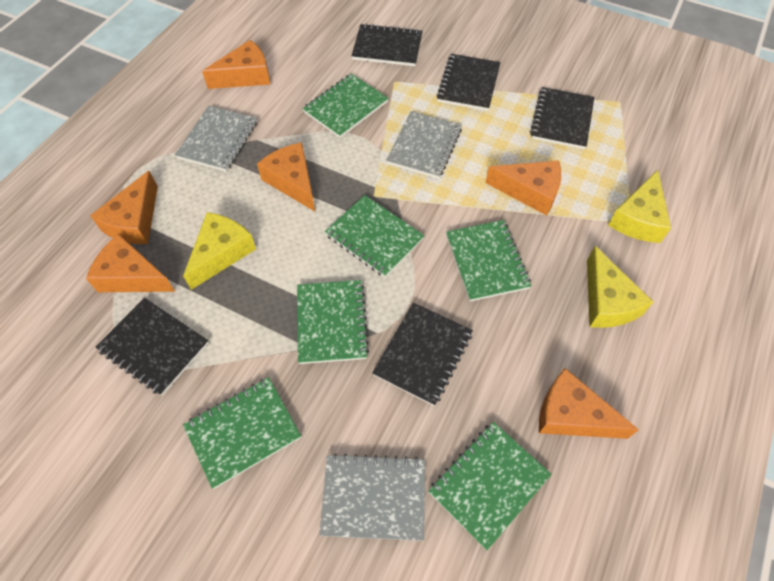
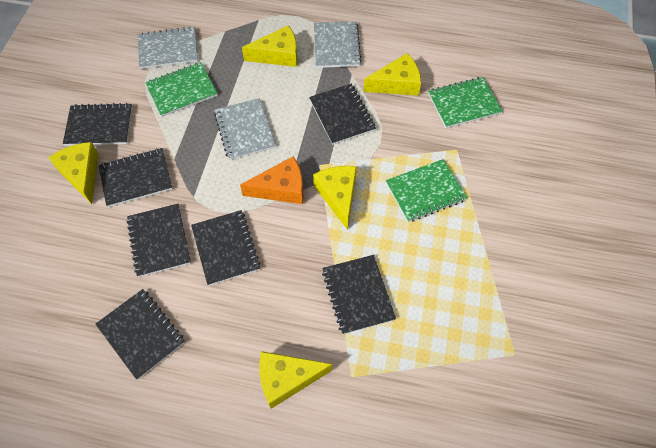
black notebook: [95,298,209,395] [351,23,423,66] [372,303,473,406] [436,54,500,111] [530,87,594,149] = 5 -> [63,103,132,146] [96,289,185,380] [98,148,172,207] [126,204,191,277] [191,210,261,286] [309,84,376,145] [322,255,396,334] = 7
green notebook: [183,377,301,489] [297,280,369,364] [302,74,389,138] [325,195,425,277] [428,422,552,550] [446,220,531,301] = 6 -> [145,62,218,117] [386,159,467,222] [428,77,502,128] = 3
orange cheese: [86,234,175,292] [90,171,158,244] [202,40,270,89] [257,142,315,211] [485,161,561,216] [539,368,639,439] = 6 -> [240,156,303,204] = 1
yellow cheese: [183,212,256,290] [587,246,653,328] [608,170,671,243] = 3 -> [48,142,99,204] [242,25,298,67] [259,351,332,409] [313,166,357,230] [363,53,421,96] = 5

